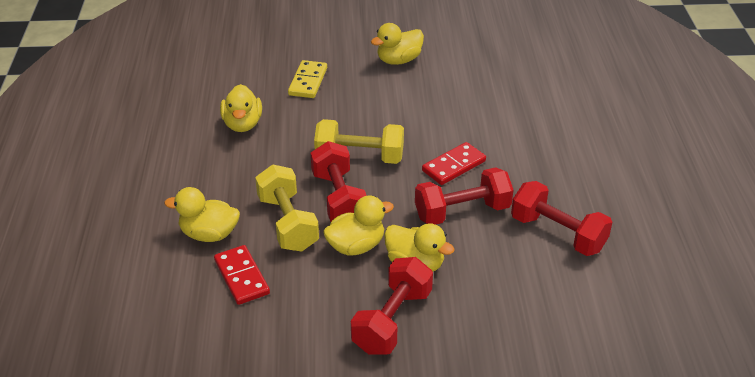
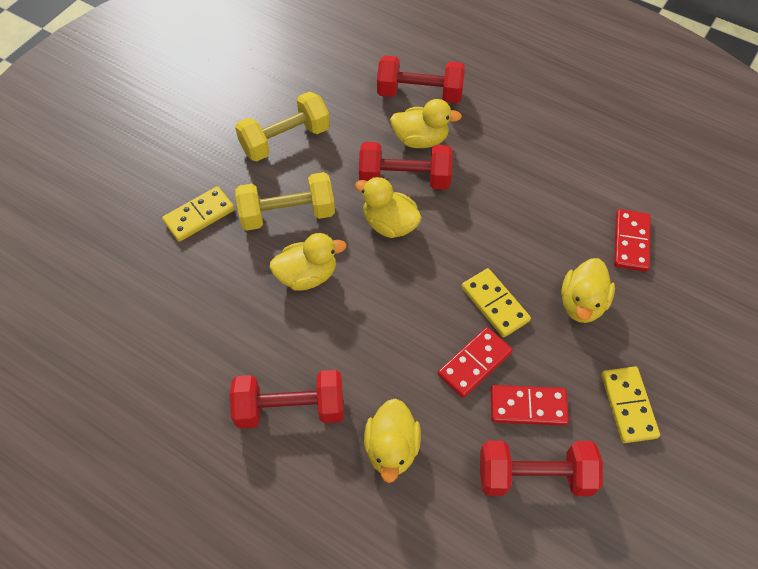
red domino: [214,245,270,305] [422,142,486,185] = 2 -> [438,327,513,398] [491,385,569,426] [614,209,651,272] = 3
yellow domino: [288,60,327,98] = 1 -> [162,186,235,242] [461,268,531,338] [601,367,660,443] = 3

